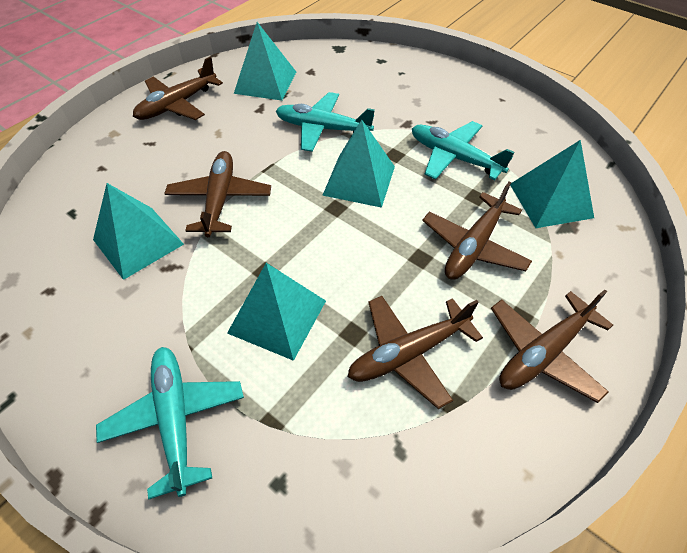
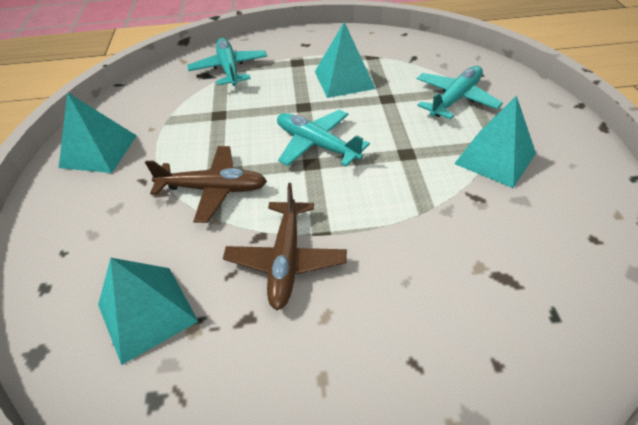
brown plane: [133,57,223,120] [164,151,271,237] [348,296,483,409] [422,182,532,280] [491,289,613,403] = 5 -> [145,146,267,223] [223,183,347,310] = 2
turquoise pyramid: [93,183,184,280] [227,263,326,361] [234,22,296,101] [322,120,395,208] [510,140,594,228] = 5 -> [59,92,137,173] [98,258,198,365] [315,22,375,98] [454,95,536,188] = 4

